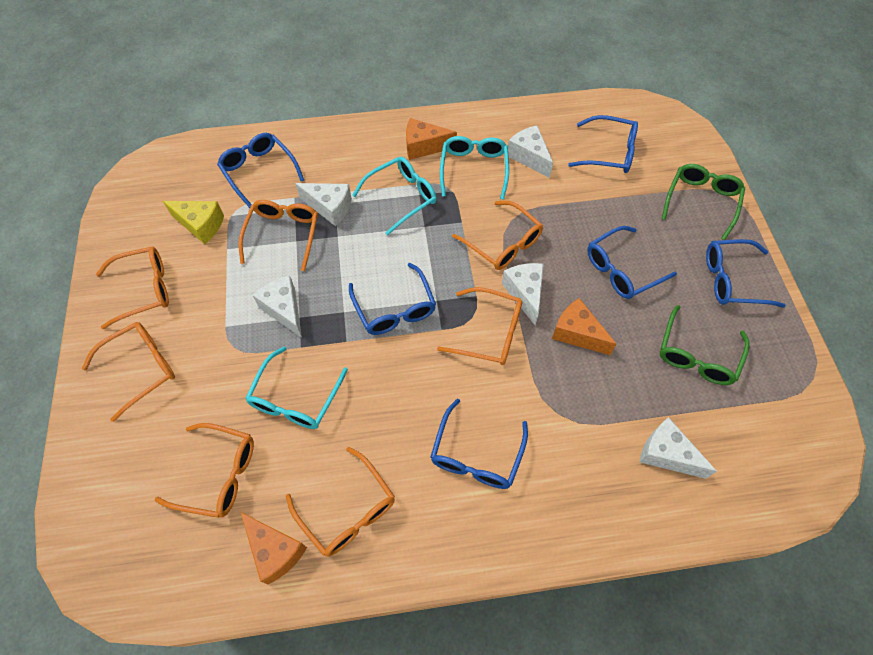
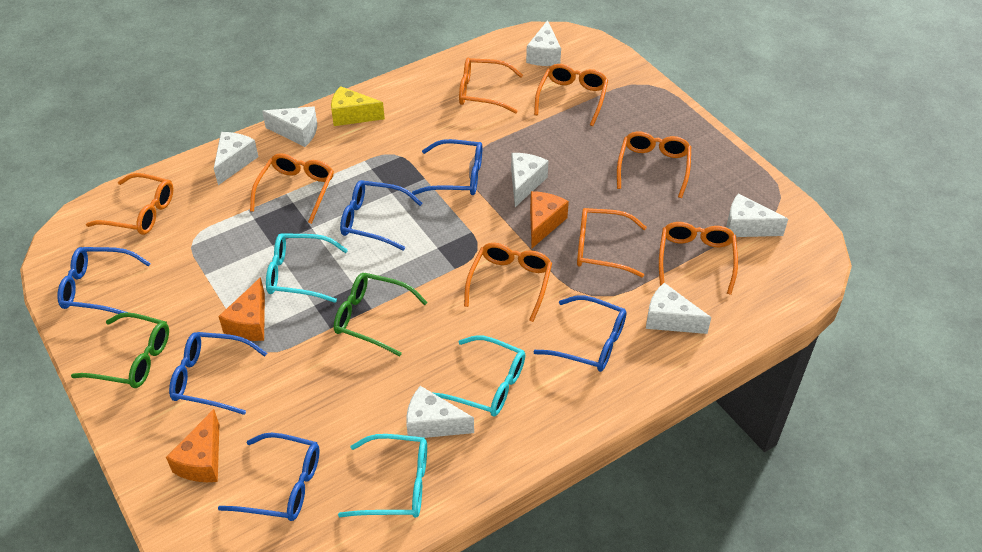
orange glasses: [82,322,175,422] [96,246,169,329] [154,423,254,518] [238,200,318,271] [286,447,395,557] [437,287,522,365] [452,201,543,270] = 7 -> [86,173,173,235] [250,153,334,224] [459,57,523,114] [464,243,552,322] [534,64,608,126] [577,208,647,277] [617,131,691,198] [659,222,738,295] = 8
white cheese: [253,276,302,338] [295,183,352,226] [502,263,544,325] [508,126,553,178] [640,417,717,479] = 5 -> [214,132,258,185] [262,106,317,147] [406,386,474,438] [511,153,549,207] [526,20,561,66] [646,283,711,334] [726,194,788,237] = 7

